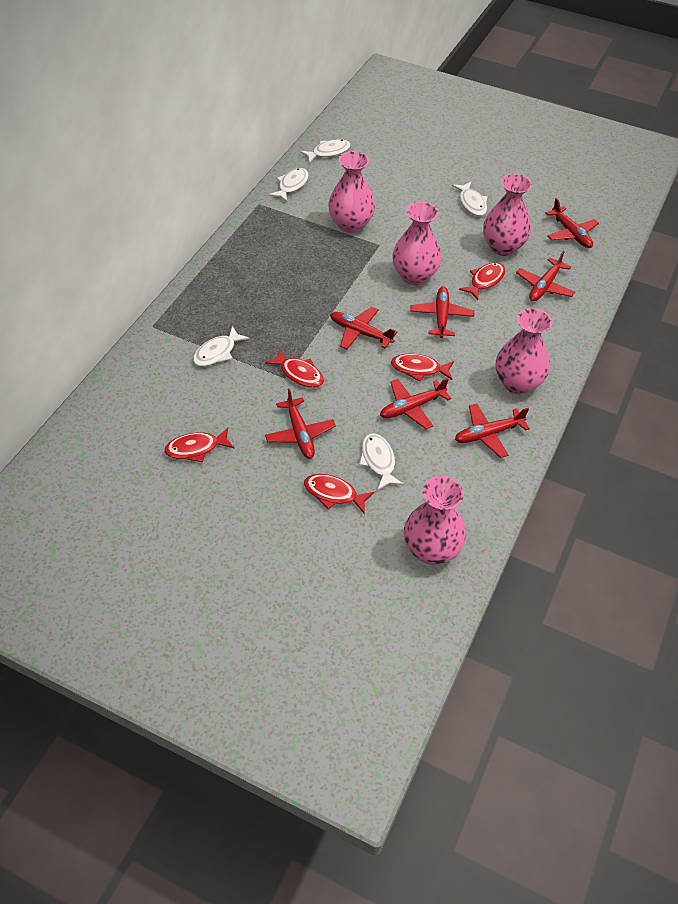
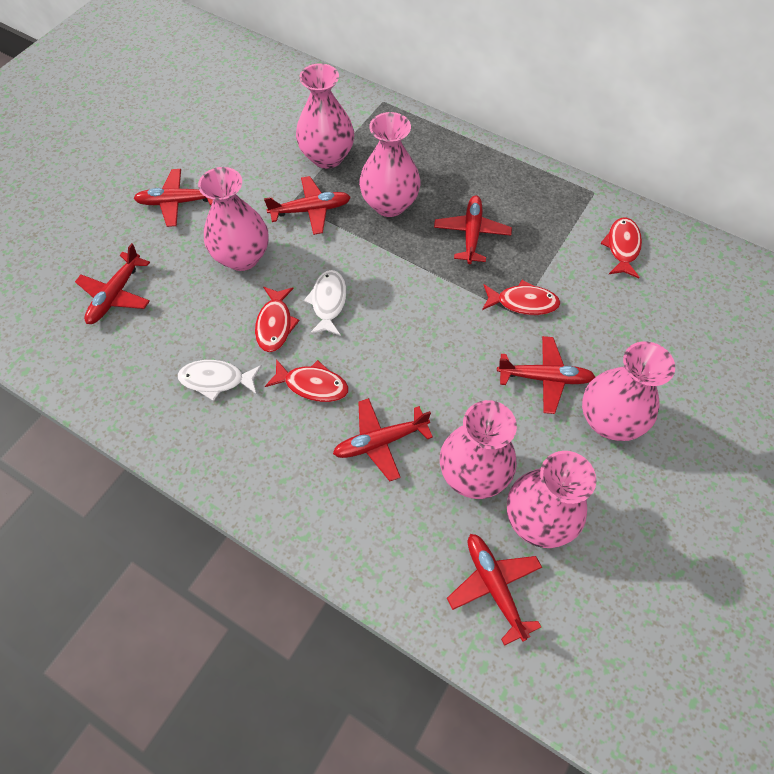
pink vase: [328,151,375,233] [392,202,441,285] [404,476,466,565] [483,174,532,256] [496,308,552,394] = 5 -> [198,167,268,271] [296,63,354,169] [359,112,420,217] [440,400,517,499] [507,451,596,548] [582,341,675,441] = 6
red fish: [164,428,234,462] [265,349,324,388] [304,474,374,513] [391,354,454,382] [459,263,505,300] = 5 -> [255,287,300,352] [265,359,349,402] [482,280,560,315] [600,217,642,278] = 4
white fish: [193,326,249,366] [269,168,309,202] [300,139,350,163] [359,433,404,491] [452,182,488,216] = 5 -> [178,360,262,401] [304,270,347,336] = 2

